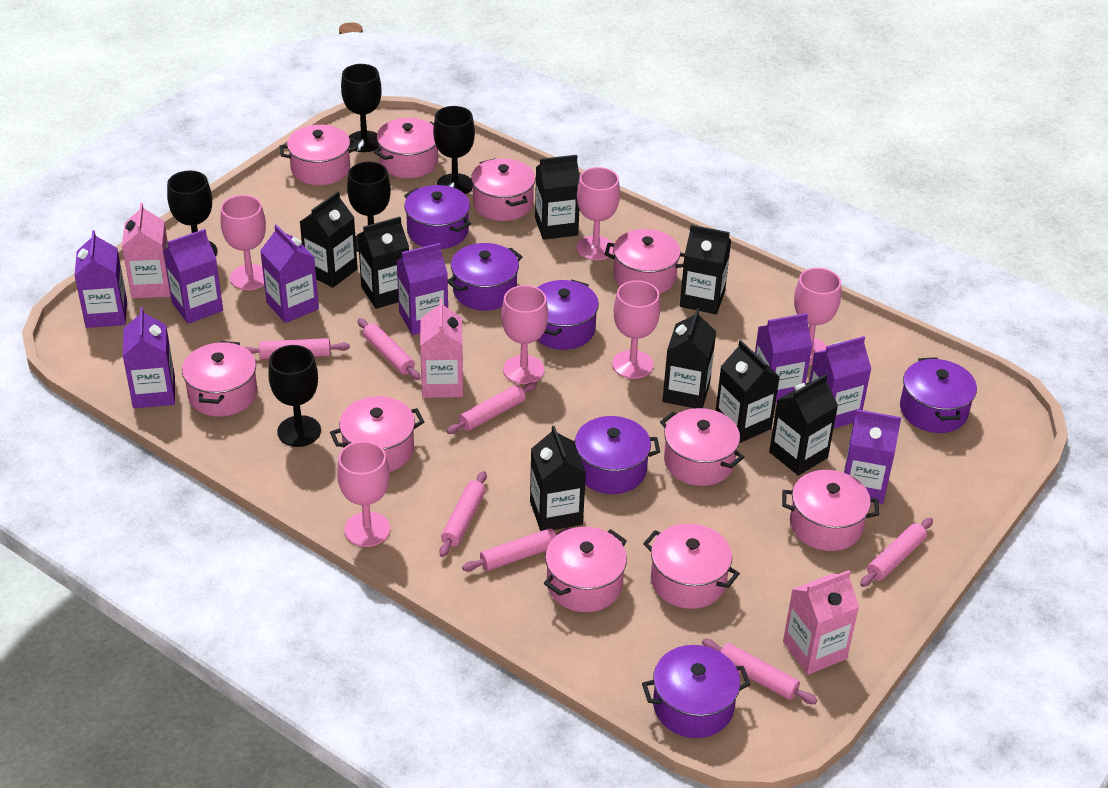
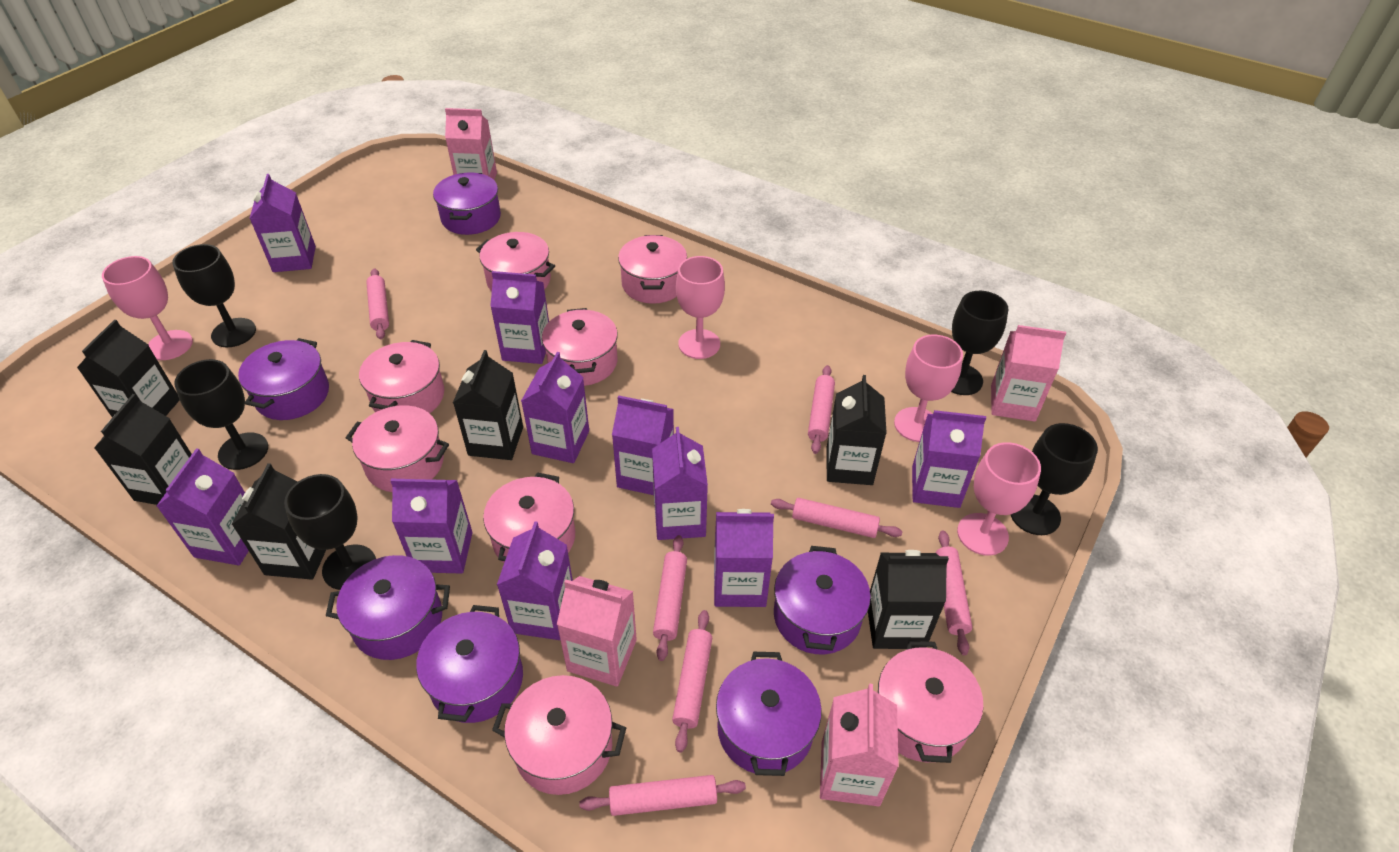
black carton: [300,191,358,288] [358,216,409,309] [530,426,586,531] [535,155,580,240] [663,308,716,408] [680,225,731,314] [716,340,780,443] [769,374,838,476] = 8 -> [77,320,180,417] [94,394,192,505] [231,463,326,580] [453,350,523,460] [827,375,887,485] [868,550,949,649] = 6
pink carton: [122,203,171,298] [420,299,463,398] [783,570,859,675] = 3 -> [445,108,497,180] [557,576,637,687] [820,684,899,806] [991,325,1066,422] = 4
pink goblet: [220,195,266,290] [337,441,390,547] [501,285,548,384] [577,167,620,260] [612,280,660,379] [794,268,841,365] = 6 -> [102,256,193,360] [676,256,725,359] [894,335,963,442] [957,442,1041,556] = 4
pink pot: [182,341,257,417] [280,125,358,185] [330,396,424,472] [373,118,438,178] [471,158,535,221] [544,527,627,612] [604,229,685,294] [643,524,740,609] [660,408,744,486] [782,470,879,551] = 10 -> [346,405,449,492] [359,340,444,413] [476,232,555,292] [483,472,575,563] [492,675,626,795] [542,308,618,386] [618,235,687,304] [877,640,983,763] = 8
purple carton: [74,230,127,328] [123,307,175,408] [163,229,223,324] [260,224,319,323] [396,243,448,335] [755,313,812,403] [809,336,871,428] [844,409,901,504] = 8 -> [157,448,249,565] [249,174,316,272] [391,479,473,574] [490,271,549,364] [497,521,573,640] [521,352,589,463] [612,395,674,495] [652,427,708,540] [714,509,774,607] [912,410,986,508] = 10

